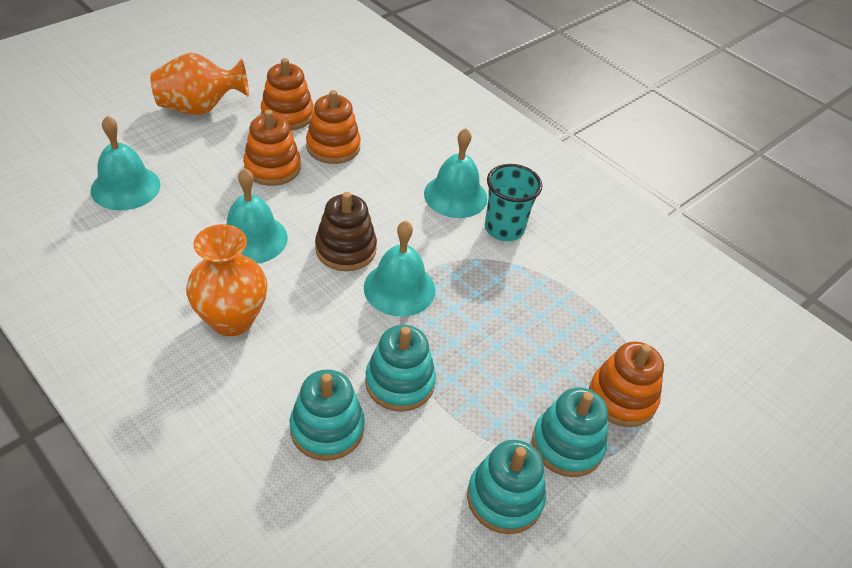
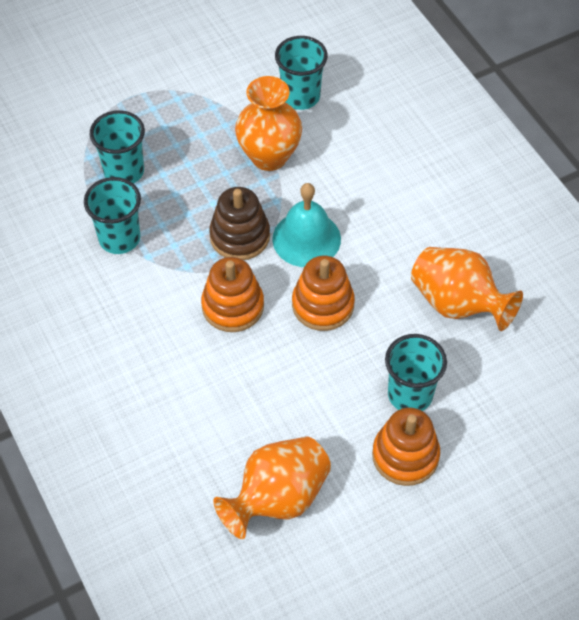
orange stacking toy: [243,110,301,186] [261,58,314,130] [306,90,361,164] [589,341,664,427] = 4 -> [201,257,264,332] [292,256,355,331] [372,408,440,486] = 3
orange vase: [150,53,249,115] [186,224,268,336] = 2 -> [213,436,331,539] [235,76,302,171] [411,247,523,331] = 3
turquoise bell: [90,116,160,210] [226,168,288,264] [364,221,435,317] [424,128,487,218] = 4 -> [272,183,341,267] = 1
turquoise cup: [485,164,542,241] = 1 -> [84,177,141,254] [90,110,145,184] [275,36,328,110] [385,334,447,411] = 4
turquoise stacking toy: [290,369,365,461] [365,325,436,412] [467,440,546,534] [532,387,608,477] = 4 -> none = 0

